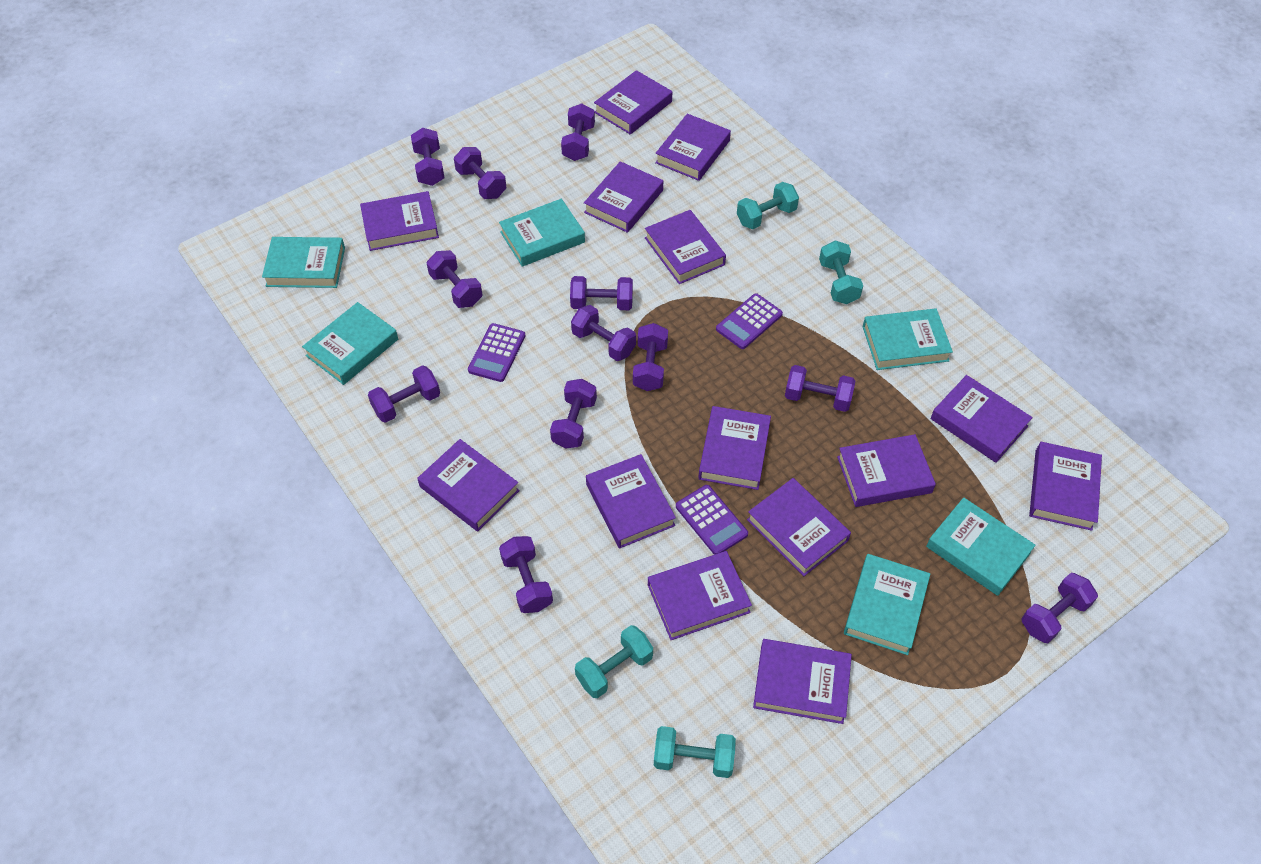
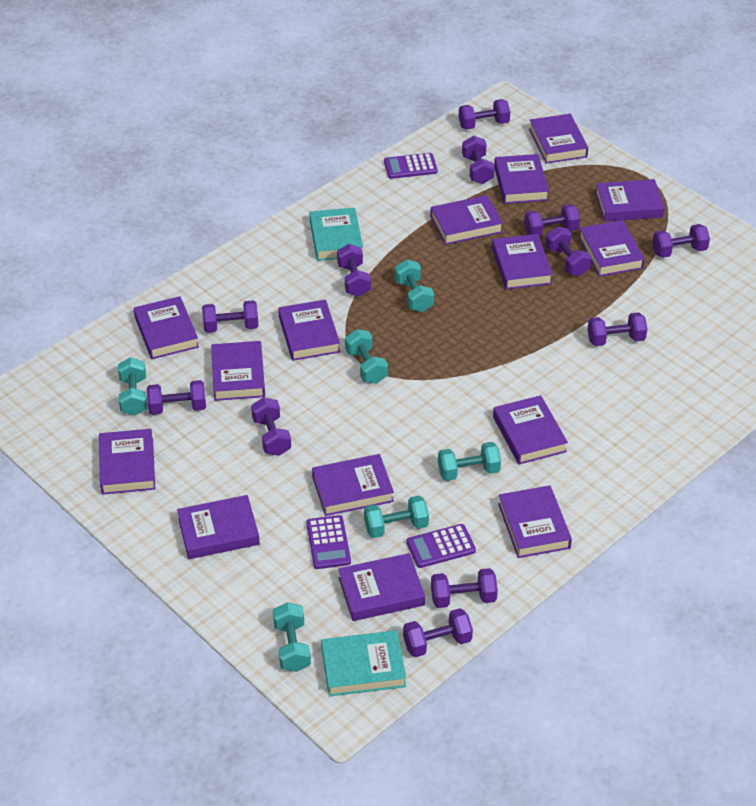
purple book: [360,191,439,251] [417,439,520,532] [584,161,663,233] [586,454,676,549] [594,70,672,134] [645,210,726,284] [648,551,752,640] [655,114,731,181] [698,406,771,490] [747,478,851,576] [753,639,852,724] [837,434,936,507] [930,375,1033,463] [1029,442,1102,531] = 14 -> [99,429,155,495] [134,296,199,359] [177,495,260,559] [211,341,265,401] [278,300,340,361] [312,454,394,516] [338,553,425,621] [430,195,503,245] [492,234,553,289] [493,395,568,464] [494,154,549,204] [498,485,572,558] [529,114,588,164] [578,220,645,277] [595,179,665,222] = 15
turquoise book: [262,237,345,288] [302,302,398,385] [499,199,585,267] [844,554,930,655] [862,308,953,370] [926,497,1035,596] = 6 -> [310,207,363,261] [321,630,406,696] = 2
turquoise dumbbell: [575,625,653,698] [654,726,736,778] [737,182,799,229] [819,241,863,304] = 4 -> [118,357,147,416] [273,602,311,672] [345,329,388,384] [364,496,429,538] [395,260,434,312] [438,442,501,481] = 6

